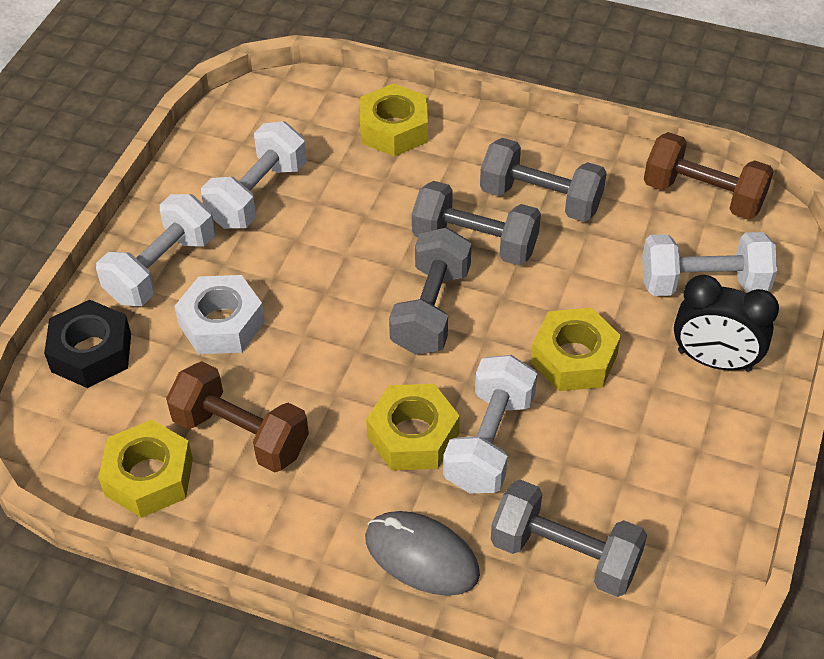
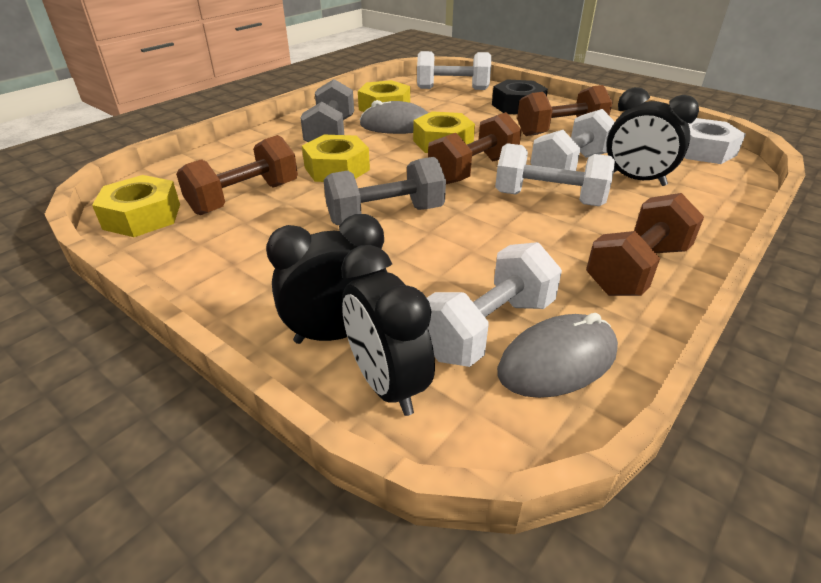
black clock: [674,275,779,372] = 1 -> [266,214,387,344] [341,245,435,416] [606,87,699,186] = 3
brown dumbbell: [166,361,309,473] [644,132,774,220] = 2 -> [176,135,298,215] [428,112,522,184] [517,85,613,136] [586,193,704,296] = 4
grey dumbbell: [389,227,472,355] [412,181,541,266] [480,138,607,222] [491,480,647,597] = 4 -> [300,79,354,142] [323,157,446,225] = 2
grey mouse: [365,511,480,596] = 1 -> [360,100,428,134] [497,313,618,398] = 2

